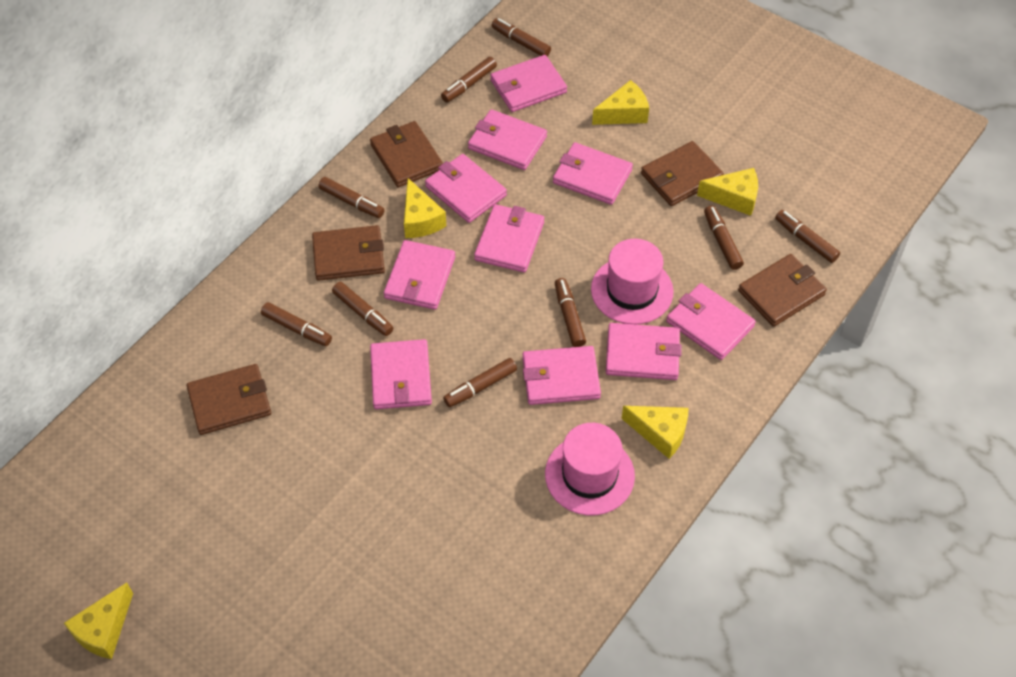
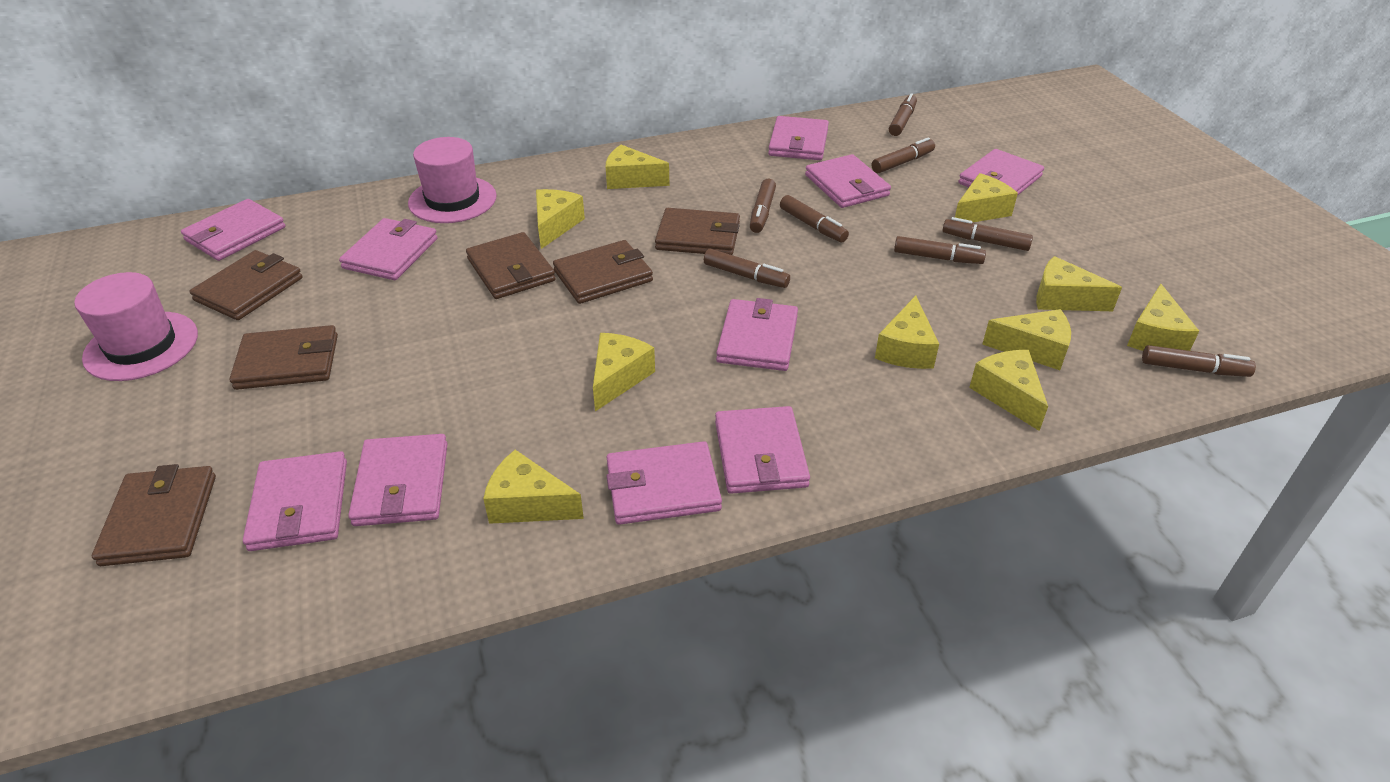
brown marker: [261,302,332,346] [318,177,384,218] [332,282,393,336] [441,57,497,103] [443,358,517,407] [491,18,551,56] [555,278,586,347] [704,205,744,270] [775,210,840,263] = 9 -> [704,249,790,288] [750,179,776,233] [780,195,849,243] [872,137,935,173] [889,93,917,136] [894,236,986,264] [942,217,1033,251] [1142,345,1256,377] = 8
brown wallet: [187,364,271,435] [312,225,385,281] [370,121,443,187] [641,141,724,206] [738,254,827,327] = 5 -> [92,464,216,566] [190,250,302,320] [229,325,338,390] [466,232,556,299] [553,240,653,304] [655,208,740,255] = 6
yellow cheese: [64,583,133,659] [404,178,446,238] [592,80,649,125] [621,406,688,459] [697,168,758,216] = 5 -> [483,450,584,524] [536,189,585,249] [593,333,655,412] [606,145,670,189] [875,296,939,369] [955,173,1018,222] [969,350,1048,431] [982,309,1071,370] [1036,256,1122,311] [1127,284,1199,351] = 10

